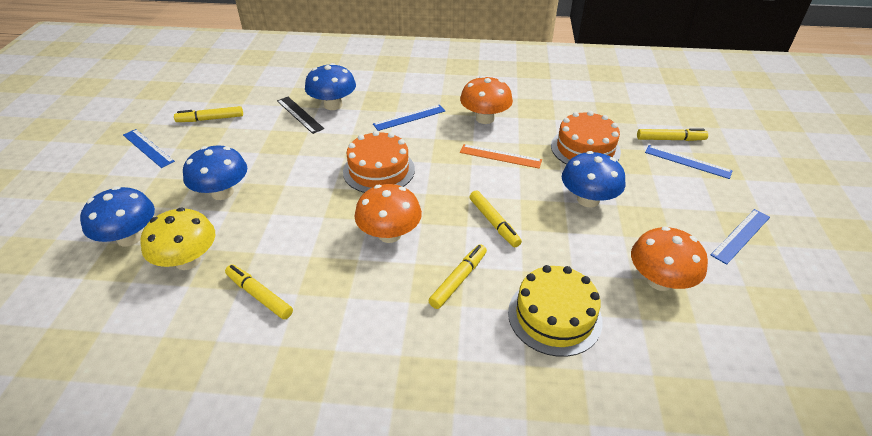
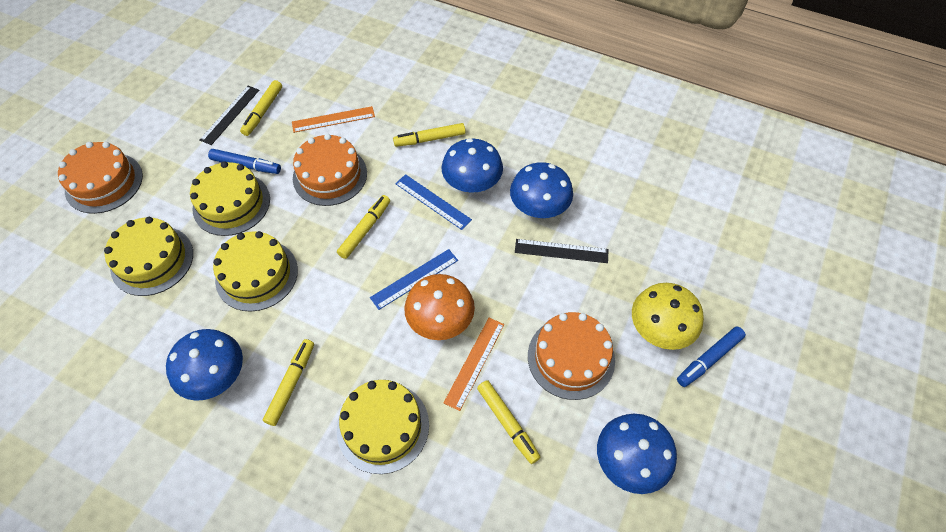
black ruler: [277,97,324,134] = 1 -> [200,86,259,145] [515,239,609,263] = 2
blue marker: none = 0 -> [208,149,281,174] [677,327,746,387] = 2
blue ruler: [123,129,175,168] [373,105,445,131] [645,145,733,179] [711,209,770,265] = 4 -> [370,249,458,310] [395,174,472,230] = 2
orange cake: [343,131,415,193] [551,111,621,164] = 2 -> [58,142,143,214] [293,134,367,206] [528,312,615,400] = 3
orange mushroom: [354,184,422,243] [460,76,513,124] [631,226,708,291] = 3 -> [404,274,475,340] = 1
orange ruler: [460,144,542,169] = 1 -> [292,106,375,133] [444,318,504,411] = 2
yellow cake: [508,265,603,357] = 1 -> [104,217,193,296] [190,161,270,236] [213,231,298,312] [337,380,429,474] = 4

